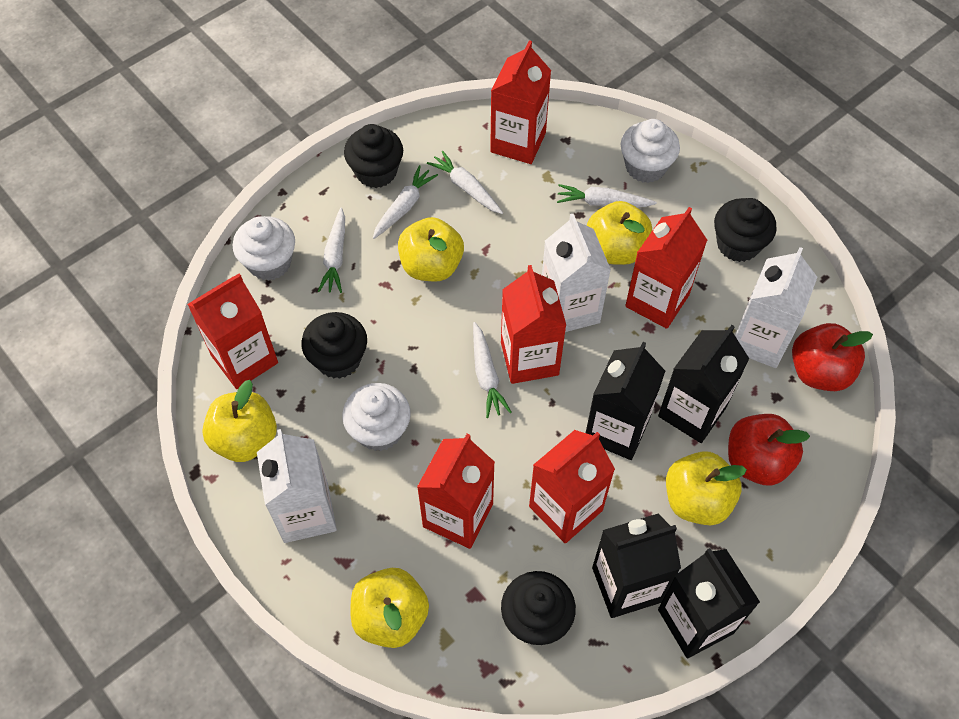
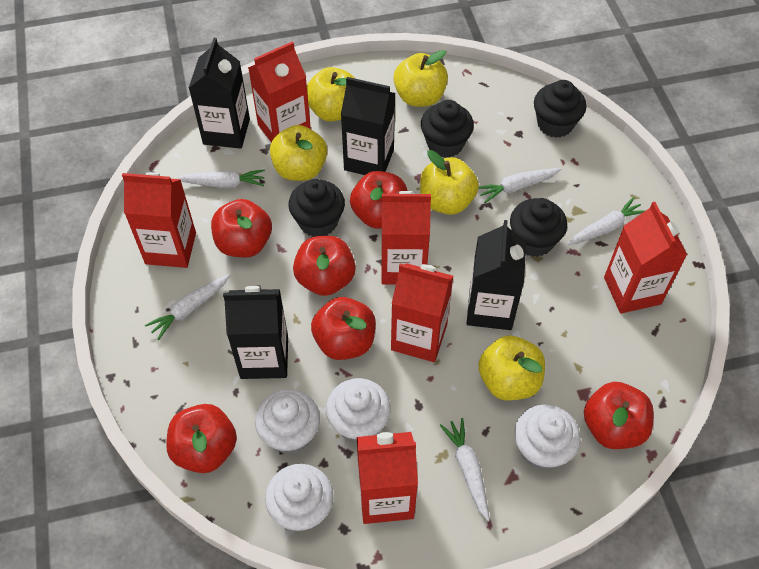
red apple: [728,414,810,486] [792,323,873,391] = 2 -> [166,404,237,473] [211,199,272,258] [293,236,356,296] [311,297,376,360] [350,171,408,229] [584,382,654,449] = 6
white carton: [257,429,337,543] [542,214,611,332] [735,247,817,368] = 3 -> none = 0
white cupcake: [233,216,295,281] [342,383,411,451] [621,119,680,183] = 3 -> [255,389,320,454] [265,464,333,531] [326,378,391,443] [514,405,580,470] = 4

